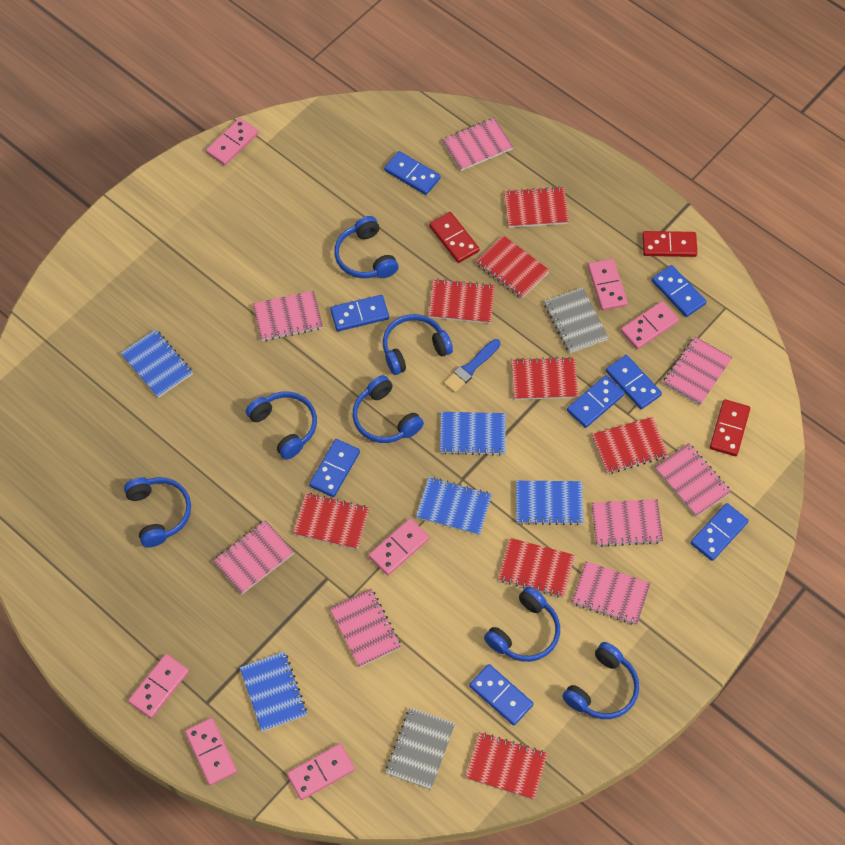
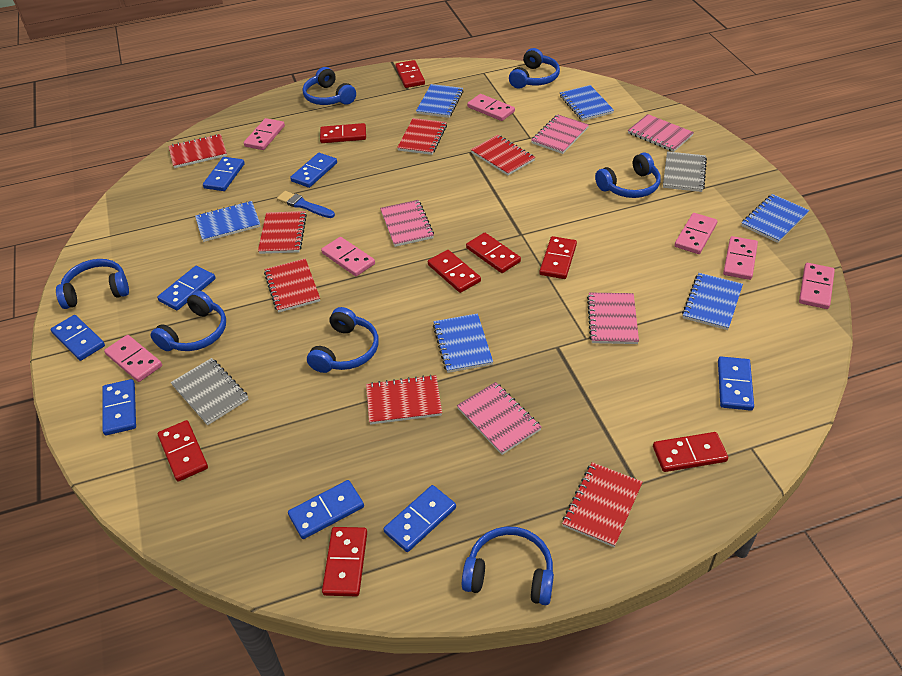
blue notebook: [121,329,193,398] [240,651,307,732] [416,477,492,535] [440,412,506,456] [516,481,584,525] = 5 -> [195,201,261,242] [416,84,464,118] [433,313,493,373] [560,85,614,121] [682,273,743,330] [741,194,809,243] = 6
pink notebook: [213,520,294,594] [253,291,323,341] [329,589,401,668] [442,118,513,171] [572,561,651,625] [591,499,663,547] [655,443,731,517] [663,336,733,405] = 8 -> [380,200,434,247] [457,382,542,455] [531,114,589,154] [587,293,639,344] [628,114,694,152] = 5
red domino: [429,212,479,263] [642,231,697,257] [710,399,750,456] = 3 -> [158,420,208,482] [320,123,366,143] [322,527,367,596] [395,60,425,88] [428,250,481,293] [466,233,521,273] [539,236,577,279] [653,432,728,472] = 8
red notebook: [293,493,369,550] [428,279,495,324] [465,732,548,800] [476,235,550,299] [498,538,575,597] [504,187,569,228] [511,357,578,400] [592,417,669,474] = 8 -> [168,134,227,168] [258,211,307,254] [264,258,320,313] [366,375,442,425] [397,118,447,155] [471,135,535,175] [562,462,643,547] = 7

